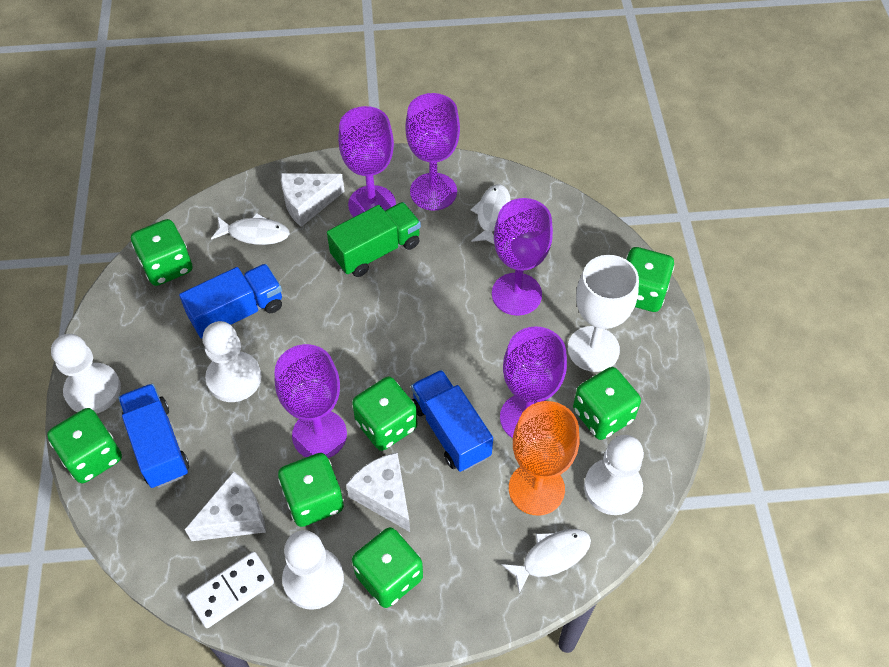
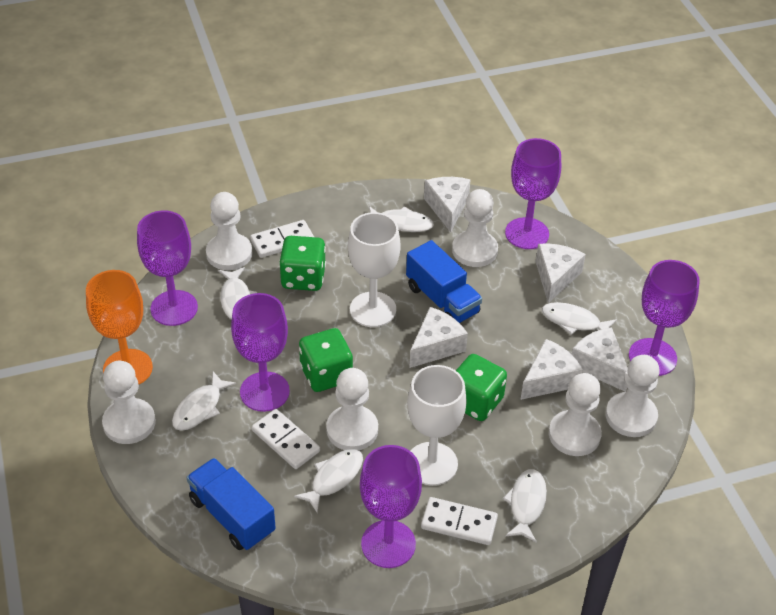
blue truck: [118,383,189,488] [179,264,282,339] [411,370,493,472] = 3 -> [187,458,276,550] [406,240,482,323] = 2
green dice: [47,408,122,483] [131,219,192,286] [278,453,344,527] [352,377,417,451] [352,527,423,608] [573,367,641,440] [626,247,674,312] = 7 -> [279,236,326,291] [299,328,353,392] [456,354,507,421] = 3
green truck: [327,202,421,277] = 1 -> none = 0
white cheese: [185,471,266,541] [281,173,345,227] [346,452,410,532] = 3 -> [409,307,468,368] [424,177,471,232] [520,339,583,400] [536,244,586,303] [572,327,628,392] = 5
white domino: [187,552,274,628] = 1 -> [250,220,314,258] [252,409,320,469] [421,497,498,545] = 3
white fish: [211,213,290,245] [471,184,511,244] [501,529,591,594] = 3 -> [172,372,236,431] [218,267,257,319] [294,449,363,513] [369,206,434,232] [503,469,547,543] [542,302,617,335] = 6
white goblet: [568,255,639,372] = 1 -> [348,212,400,327] [407,365,467,486] = 2
white pawn: [51,334,121,414] [202,321,261,402] [282,530,344,610] [584,435,644,515] = 4 -> [102,360,156,444] [206,192,252,270] [326,368,378,450] [452,189,498,267] [549,373,602,456] [606,355,660,437] = 6

